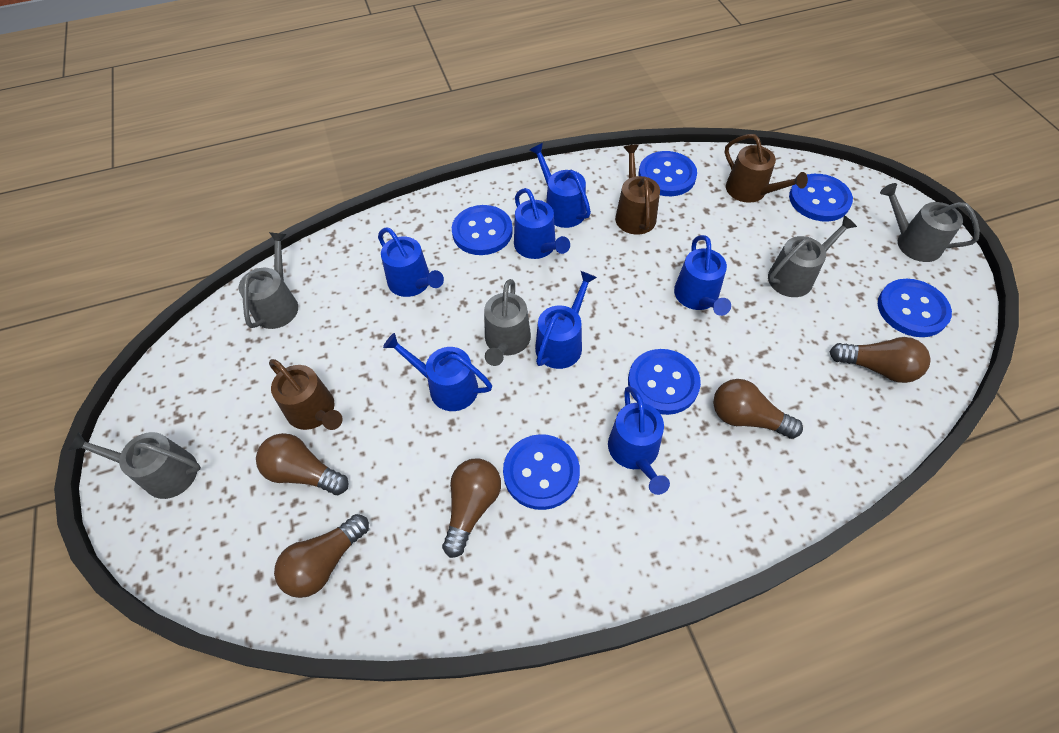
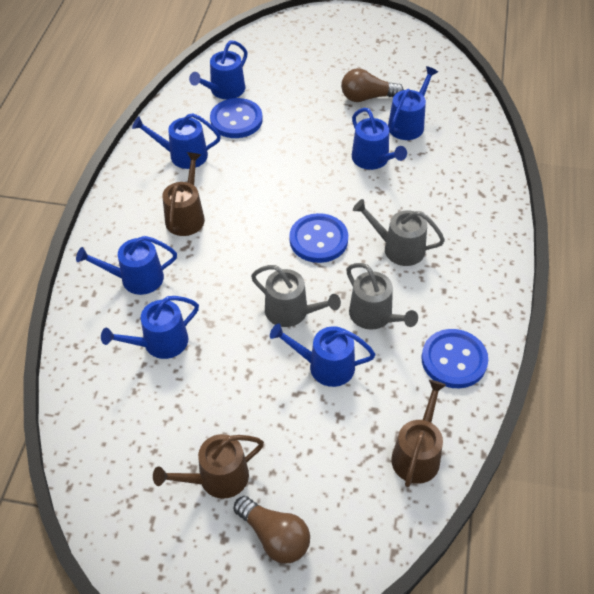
blue button: [452,205,513,255] [503,434,580,510] [628,349,701,415] [638,151,697,196] [789,174,853,222] [878,279,952,337] = 6 -> [210,98,263,138] [289,213,348,263] [422,329,488,388] = 3
brown light bulb: [256,433,349,495] [274,514,369,598] [442,458,501,558] [713,379,803,439] [830,337,930,383] = 5 -> [234,496,310,563] [341,68,404,102] = 2
grey watering can: [68,432,201,499] [238,232,298,329] [484,279,531,366] [768,216,857,297] [880,183,980,262] = 5 -> [251,265,341,327] [346,263,418,330] [353,199,445,266] = 3

